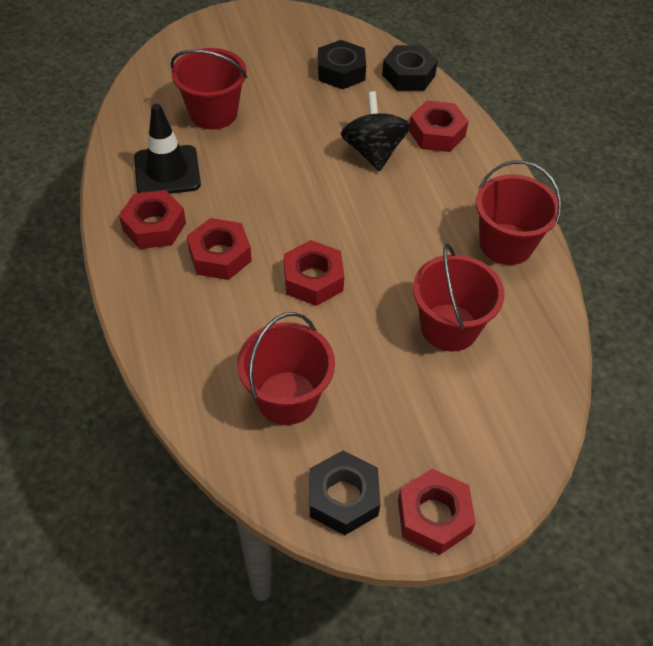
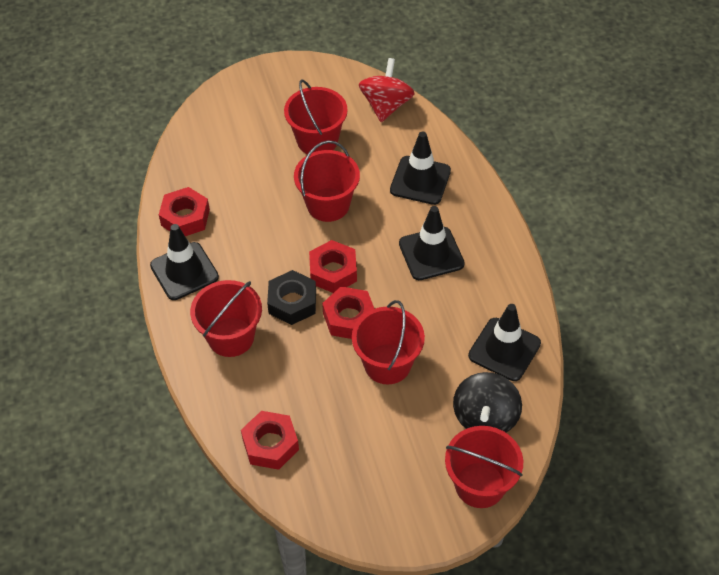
black nut: [309,451,380,535] [318,40,366,89] [382,45,438,91] = 3 -> [267,270,316,325] = 1
black traffic cone: [134,104,201,194] = 1 -> [150,224,219,300] [390,131,451,205] [399,206,465,280] [468,304,541,381] = 4
red bucket: [171,48,247,129] [237,312,335,425] [413,244,505,352] [476,160,562,265] = 4 -> [190,280,262,357] [284,79,348,154] [294,140,360,222] [352,300,425,384] [445,426,523,508] = 5
red nut: [119,190,186,249] [187,218,252,280] [284,240,344,306] [398,469,476,555] [409,101,469,152] = 5 -> [159,187,210,236] [241,411,299,470] [309,240,357,293] [322,286,374,339] = 4
red spinning top: none = 0 -> [359,58,415,122] = 1

